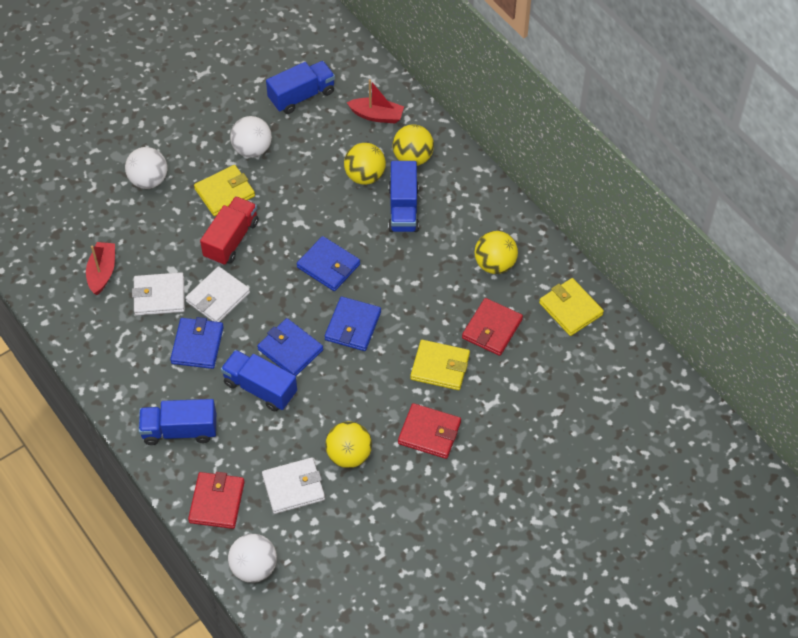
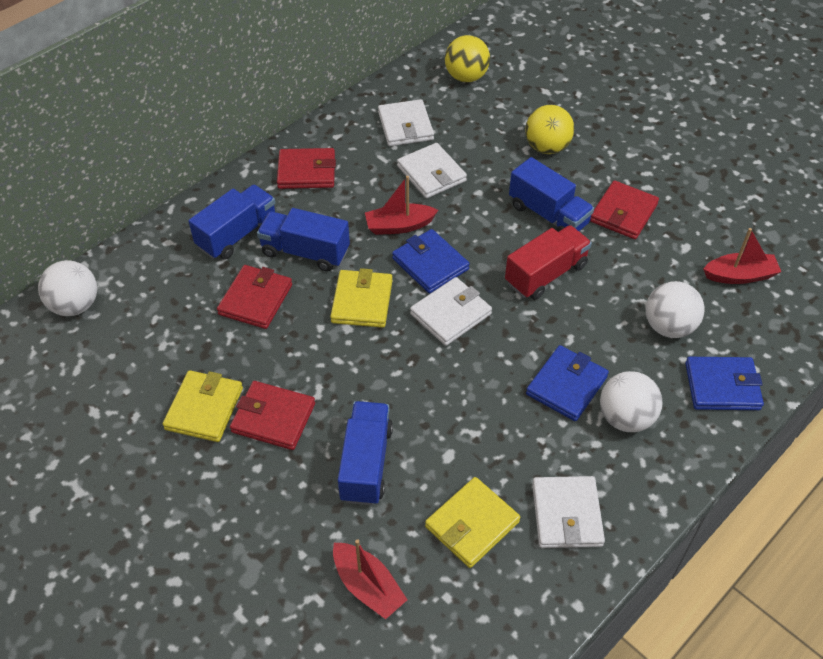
blue wallet: [170,317,224,369] [257,318,323,376] [297,236,360,291] [325,296,381,351] = 4 -> [392,229,470,294] [526,345,609,421] [685,357,764,410] = 3
red boat: [86,242,115,295] [347,79,404,124] = 2 -> [333,539,407,619] [365,176,438,235] [703,228,781,284] = 3
red wallet: [188,472,245,529] [398,403,461,459] [462,298,523,356] = 3 -> [217,265,292,329] [230,381,315,450] [277,148,336,189] [590,180,659,239] = 4
white wallet: [132,272,185,316] [185,266,250,322] [262,458,325,514] = 3 -> [378,99,434,146] [397,143,467,198] [410,277,492,346] [532,476,605,548] = 4
yellow ball: [325,421,372,468] [344,143,386,185] [393,125,434,166] [474,231,518,274] = 4 -> [445,35,490,82] [525,105,574,154] = 2

